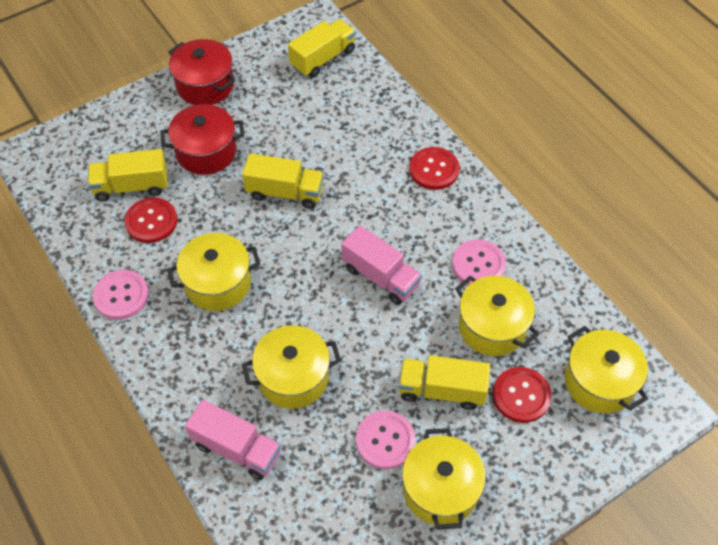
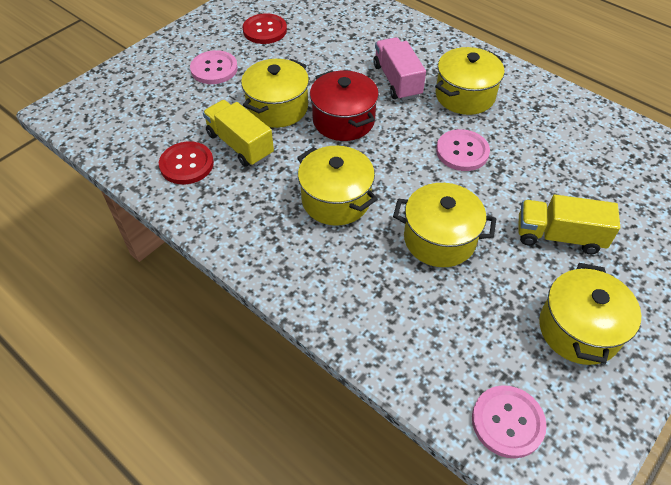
pink truck: [185,400,281,480] [341,225,422,305] = 2 -> [373,37,426,101] = 1
red button: [125,197,177,243] [409,147,460,190] [492,367,552,423] = 3 -> [159,141,214,184] [243,13,287,44] = 2
red pot: [160,104,244,175] [168,39,235,105] = 2 -> [310,70,379,141] = 1
yellow truck: [88,149,168,202] [242,153,324,209] [288,19,356,78] [399,355,490,410] = 4 -> [203,100,274,167] [518,195,620,254] = 2

